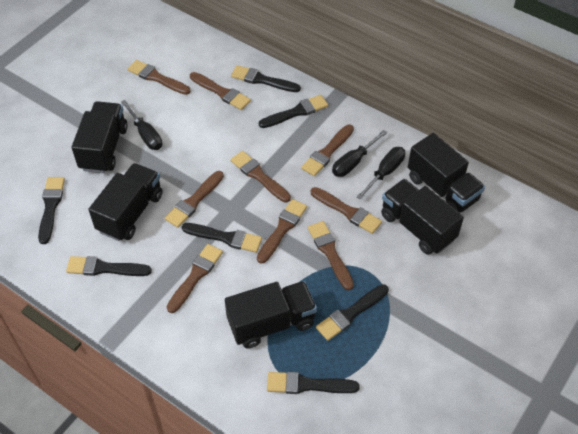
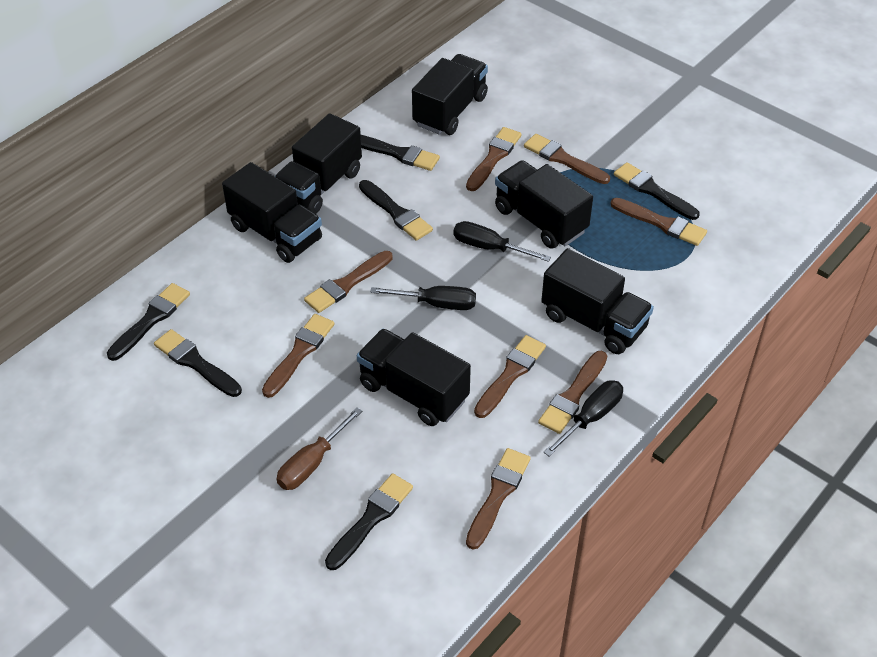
black brush: [38,177,65,244] [66,256,152,276] [182,223,262,253] [231,65,301,92] [259,95,328,128] [267,372,359,394] [316,284,389,341] = 7 -> [107,283,190,361] [154,329,242,397] [325,473,413,570] [359,180,433,241] [361,135,440,171] [614,162,700,220] = 6
black truck: [72,101,128,173] [89,163,163,241] [225,281,317,348] [381,179,464,255] [408,133,485,212] = 5 -> [222,162,322,263] [275,113,362,214] [357,329,471,426] [412,54,488,135] [495,160,593,249] [541,248,654,354] = 6
brown brush: [127,60,190,95] [165,171,224,228] [167,244,223,313] [190,72,251,110] [230,151,291,202] [257,199,307,264] [301,125,354,176] [308,221,354,290] [311,187,382,234] = 9 -> [262,314,334,398] [304,251,393,313] [466,127,522,191] [466,448,531,549] [474,335,546,418] [524,134,610,184] [538,351,607,434] [610,198,707,246] = 8
brown screwdriver: none = 0 -> [277,407,362,490] = 1

